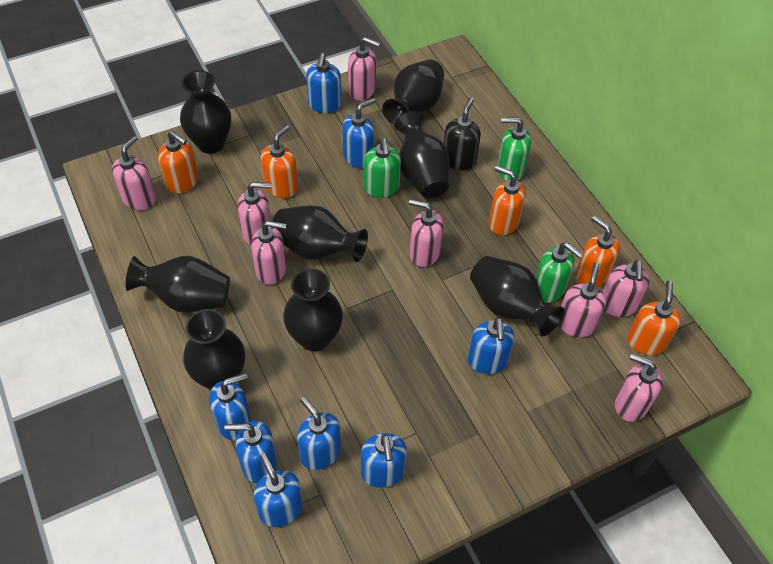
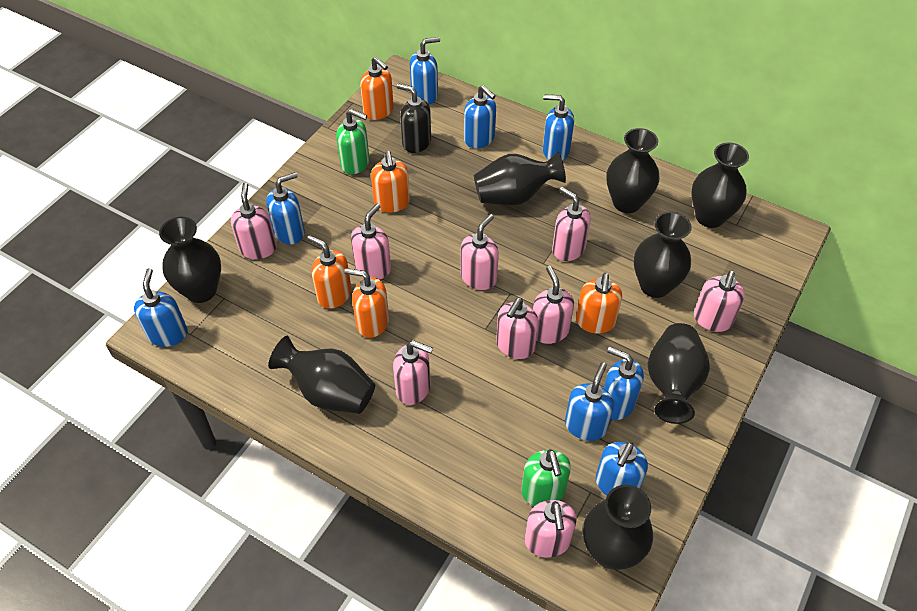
green soap dispenser: [364,138,401,198] [497,117,531,181] [535,242,583,303] = 3 -> [336,109,370,174] [521,449,571,506] = 2
pink soap dispenser: [112,136,156,210] [238,182,271,245] [251,221,286,285] [348,37,380,101] [409,199,444,267] [558,263,606,337] [602,260,650,317] [615,354,663,422] = 8 -> [231,183,277,259] [351,204,391,279] [393,340,433,405] [461,214,499,290] [496,298,538,359] [525,500,577,558] [533,266,574,344] [552,187,591,261] [694,271,745,332] = 9

